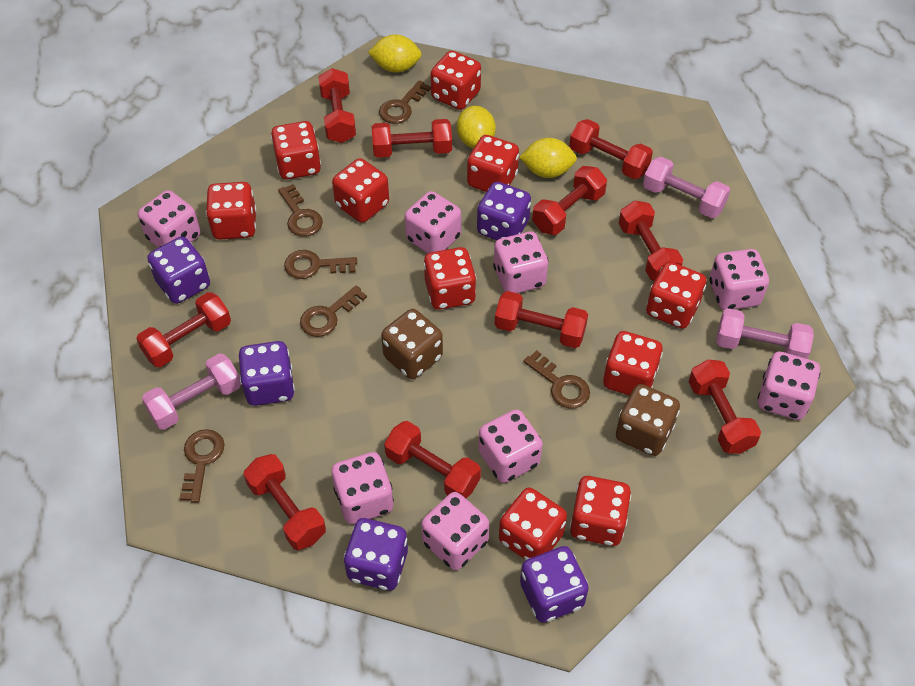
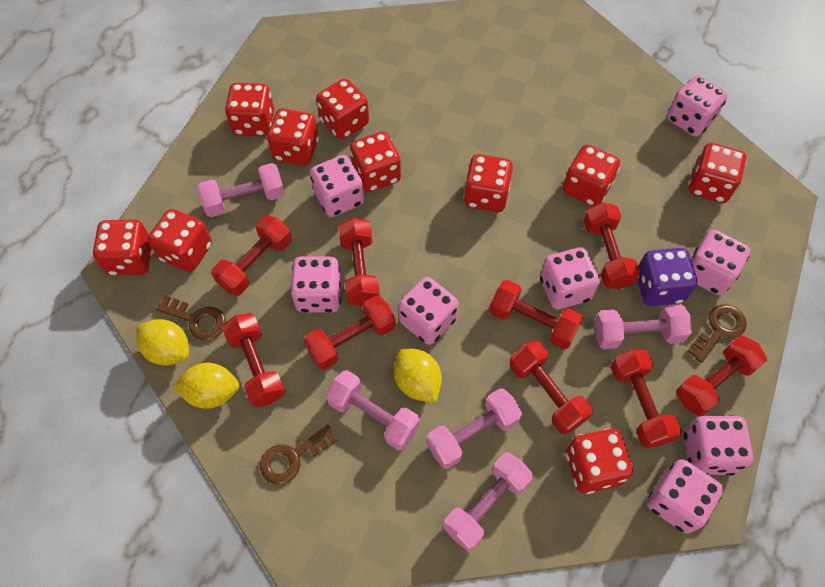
brown dice: [381,309,443,379] [616,384,680,456] = 2 -> none = 0
brown key: [180,429,225,503] [278,184,323,237] [284,250,357,279] [300,285,367,337] [379,80,431,124] [523,350,590,409] = 6 -> [156,295,226,340] [260,425,337,485] [687,304,747,363] = 3
pink dumbbell: [142,353,241,430] [643,157,730,218] [716,308,814,359] = 3 -> [198,163,285,217] [325,370,420,450] [426,388,522,469] [443,452,533,551] [594,304,692,349] = 5
purple dice: [147,237,210,304] [239,341,295,406] [344,518,408,591] [477,182,531,240] [520,546,589,623] = 5 -> [637,248,697,306] = 1
red dumbbell: [136,292,231,367] [244,454,326,550] [318,68,356,143] [372,119,452,158] [384,421,481,498] [495,291,588,348] [532,166,607,235] [569,119,653,179] [619,201,683,281] [689,360,761,454] = 10 -> [211,215,292,296] [222,313,285,407] [304,296,396,370] [338,218,380,306] [489,280,583,349] [510,341,593,435] [584,202,640,289] [611,350,682,448] [676,335,767,416] = 9

